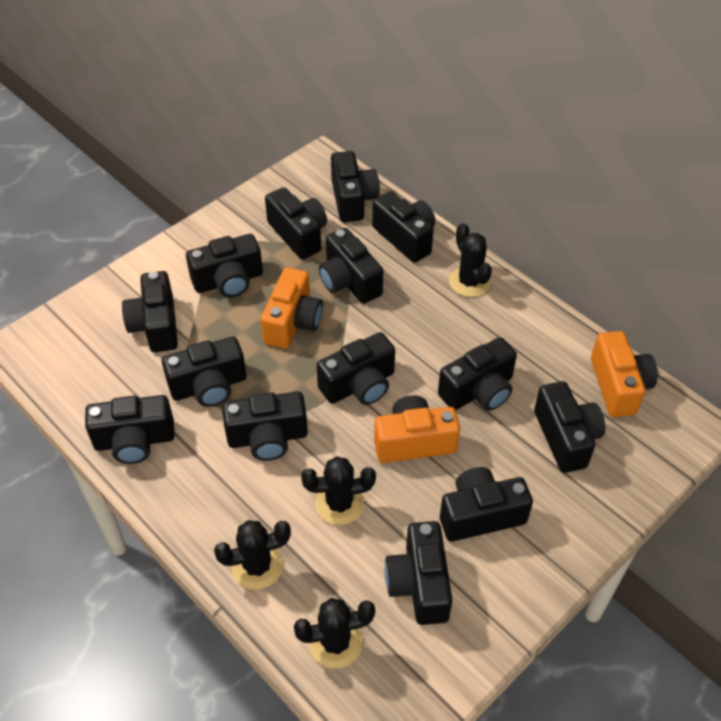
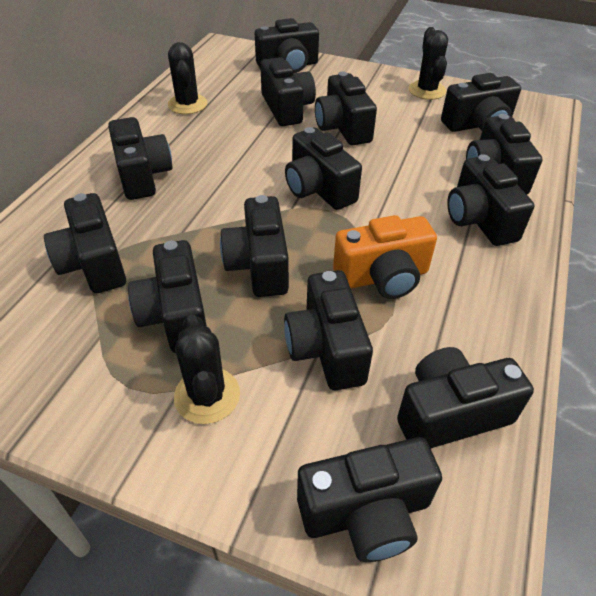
black cactus: [214,520,291,590] [294,598,375,669] [301,457,376,525] [449,223,492,297] = 4 -> [168,42,207,114] [174,315,240,424] [409,27,448,100] = 3
orange camera: [261,267,323,349] [374,395,460,463] [591,331,658,417] = 3 -> [333,215,437,299] = 1

